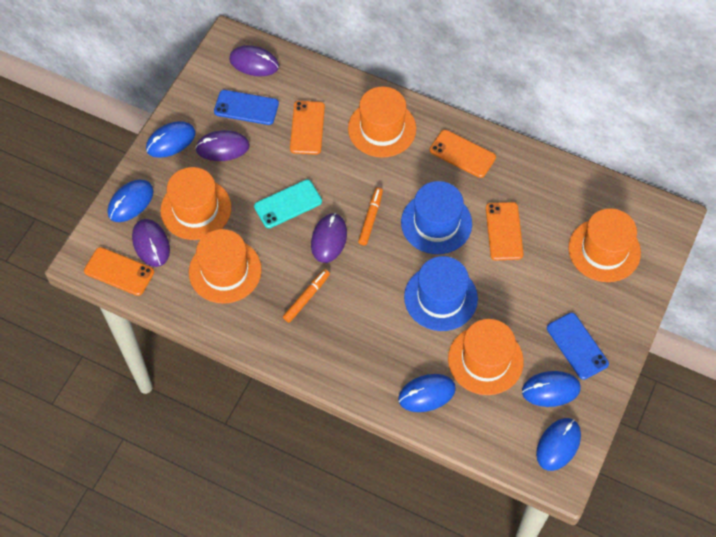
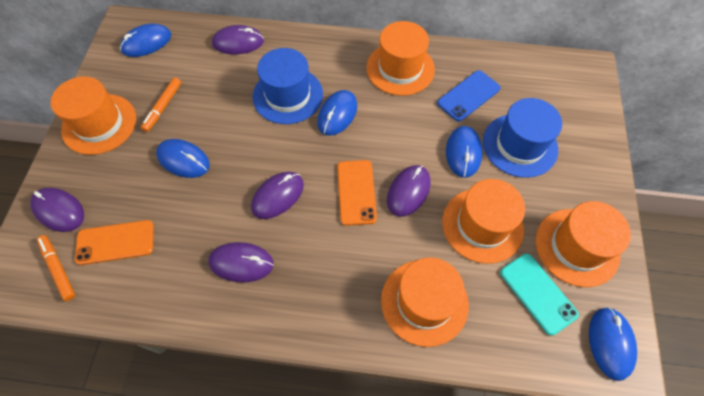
blue phone: [214,90,279,125] [547,313,609,380] = 2 -> [437,70,501,122] = 1
orange phone: [84,247,154,296] [290,101,325,155] [430,130,496,178] [486,202,523,260] = 4 -> [75,220,154,265] [337,160,377,226] = 2
purple mouse: [132,219,170,267] [195,130,250,161] [229,45,279,76] [311,213,347,263] = 4 -> [30,188,84,232] [208,242,274,283] [212,25,264,54] [251,172,304,219] [387,165,430,217] = 5

